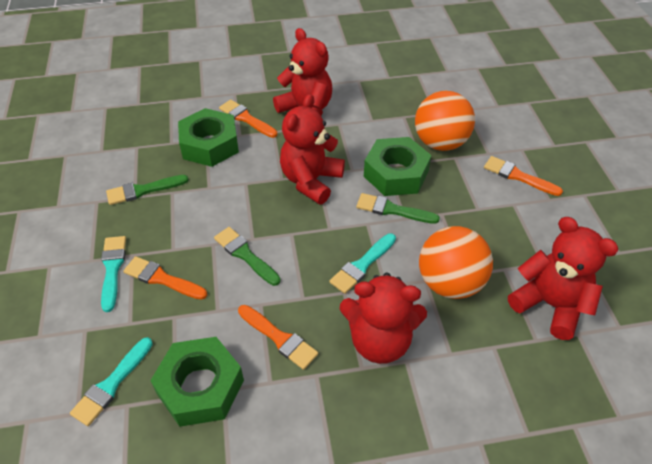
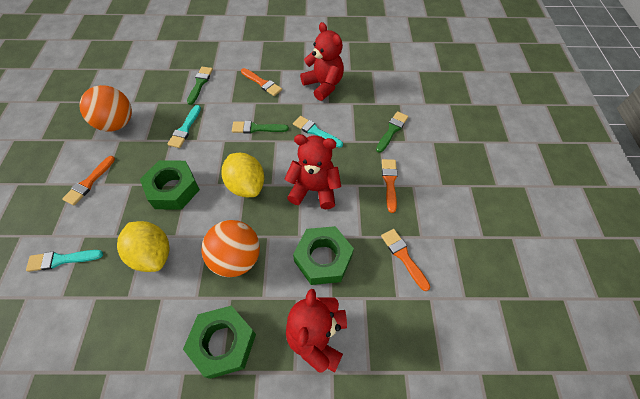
red teddy bear: [273,28,332,116] [280,94,345,205] [340,273,427,364] [508,217,619,340] = 4 -> [284,134,341,209] [286,289,347,373] [300,22,344,101] = 3
yellow lemon: none = 0 -> [117,221,169,272] [221,153,264,197] = 2

